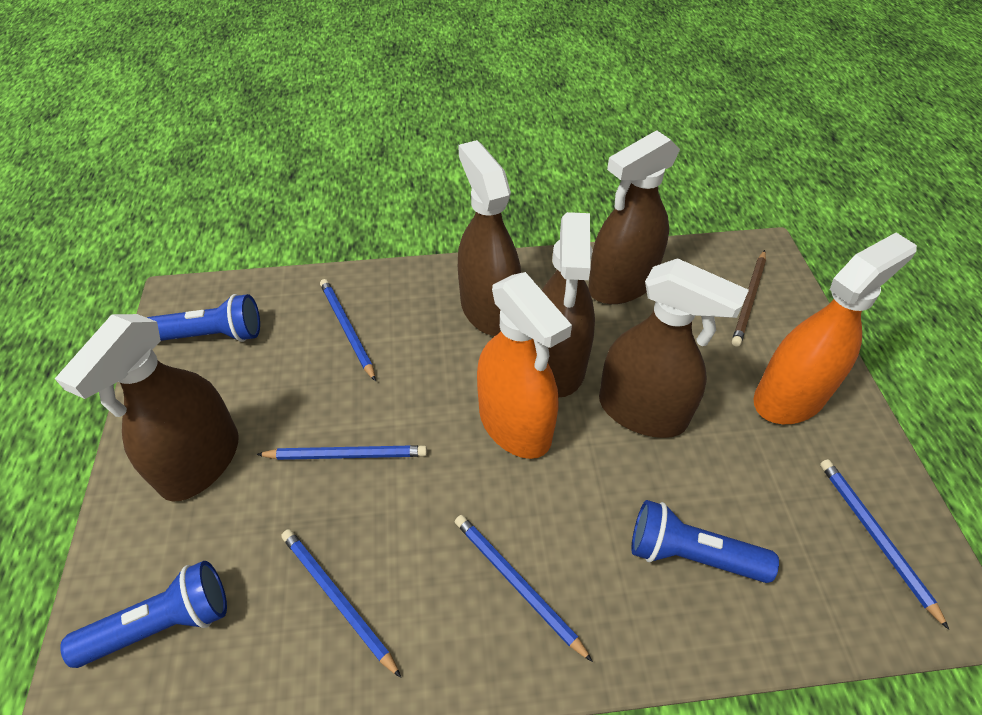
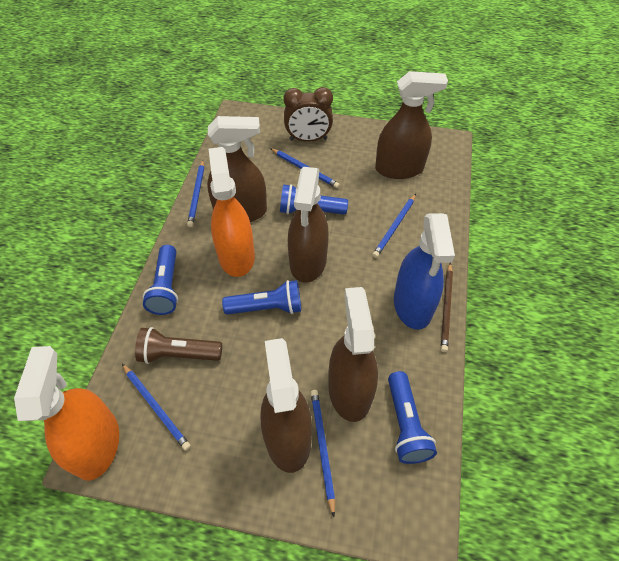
blue flashlight: [60,561,227,668] [147,294,260,342] [631,500,779,583] = 3 -> [143,245,178,315] [222,280,301,315] [280,184,348,214] [388,371,437,464] = 4
blue spray bottle: none = 0 -> [394,213,455,330] = 1
brown clock: none = 0 -> [283,87,333,142] = 1
brown flashlight: none = 0 -> [135,327,222,364] = 1

